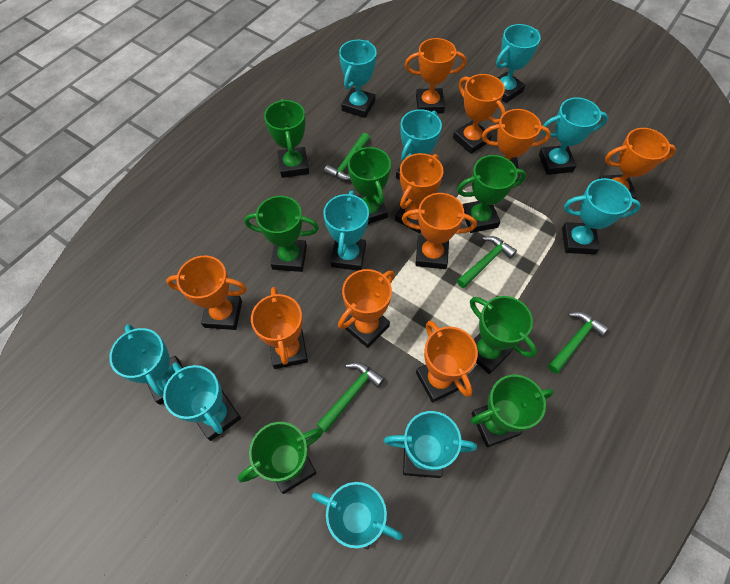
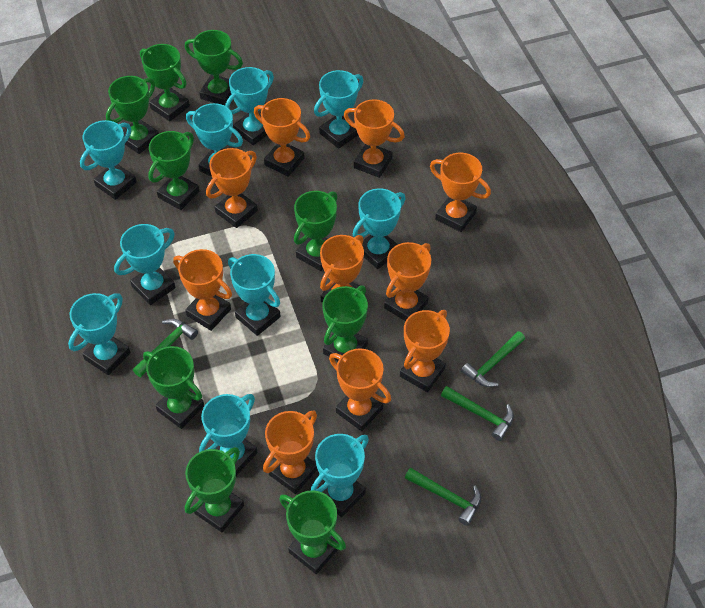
green trophy: [238,422,323,494] [244,196,319,272] [264,99,309,178] [348,146,391,224] [457,155,526,233] [470,296,537,374] [471,375,554,447] = 7 -> [106,76,159,154] [140,44,190,121] [143,346,204,429] [148,131,199,210] [185,30,243,106] [185,447,244,532] [279,490,346,574] [294,191,338,271] [323,286,368,361] = 9

